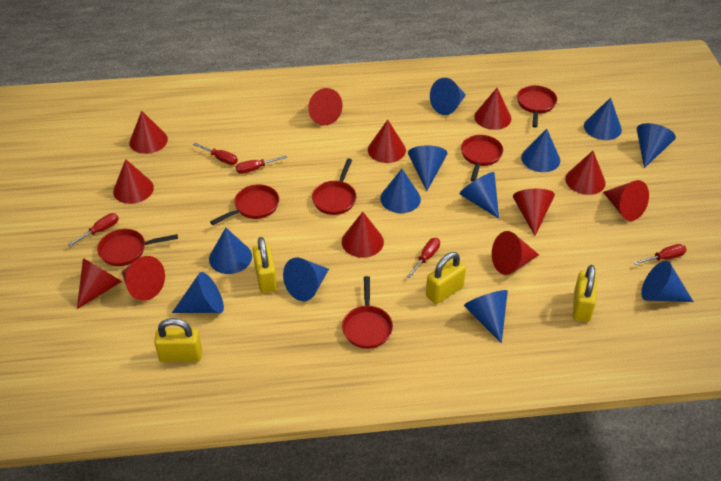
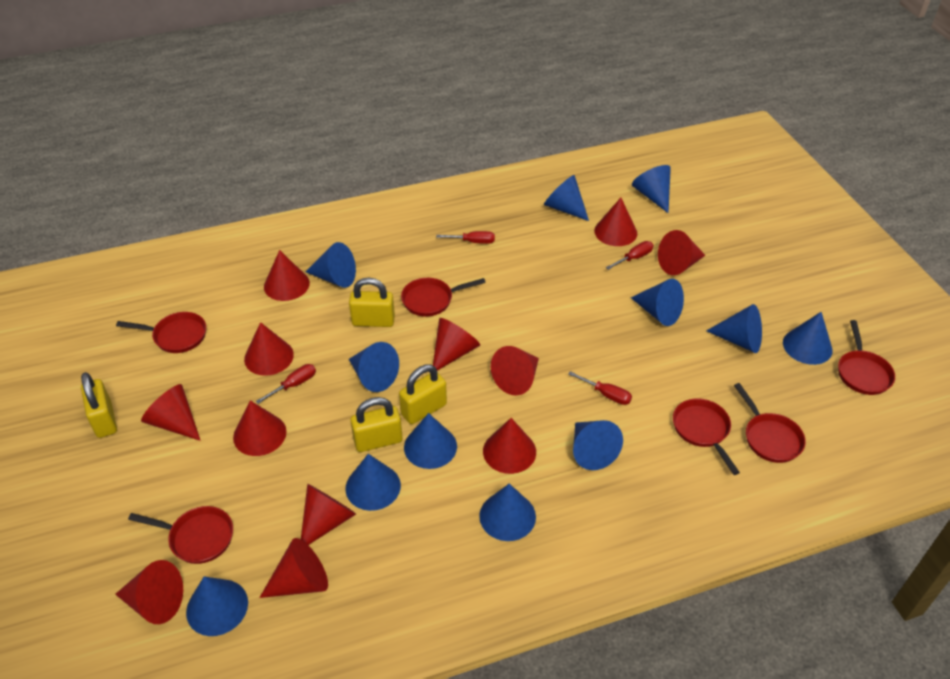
red screwdriver: [68,213,119,246] [193,143,238,165] [236,156,287,174] [407,238,440,278] [633,244,687,265] = 5 -> [256,364,316,404] [436,231,495,244] [568,371,632,405] [606,241,654,270] = 4

